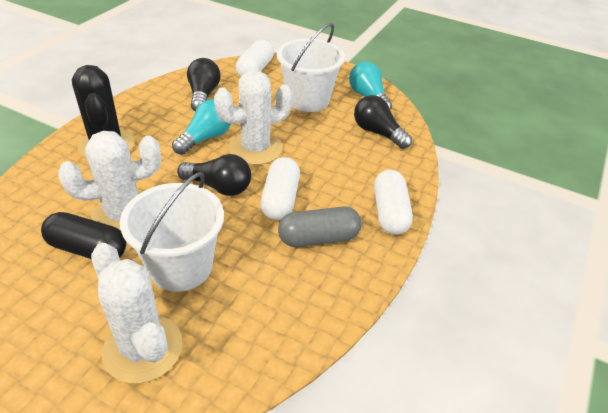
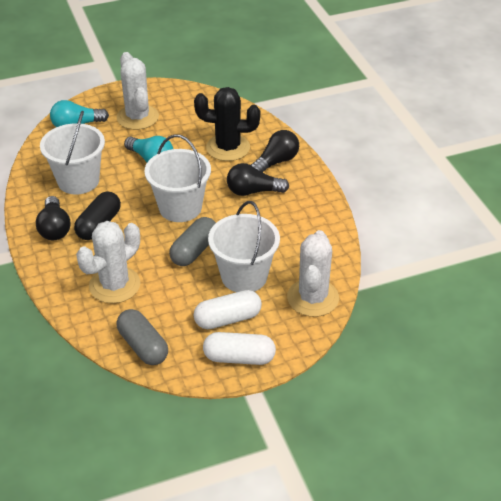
grey capsule: [278,206,362,247] = 1 -> [117,309,168,365] [169,217,216,266] = 2
white bucket: [120,172,224,292] [277,23,345,112] = 2 -> [40,111,105,194] [144,134,211,222] [208,201,280,292] = 3
white capsule: [236,39,274,76] [260,157,300,220] [374,170,413,235] = 3 -> [194,290,262,329] [203,332,276,365] = 2

